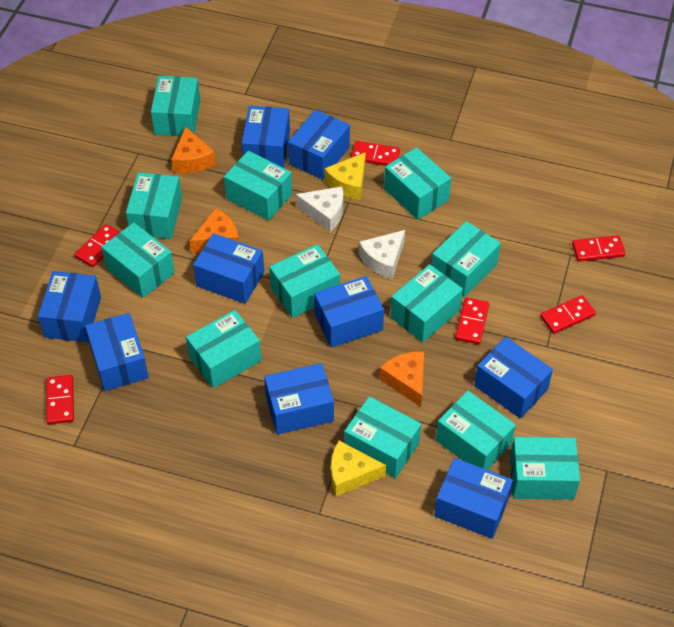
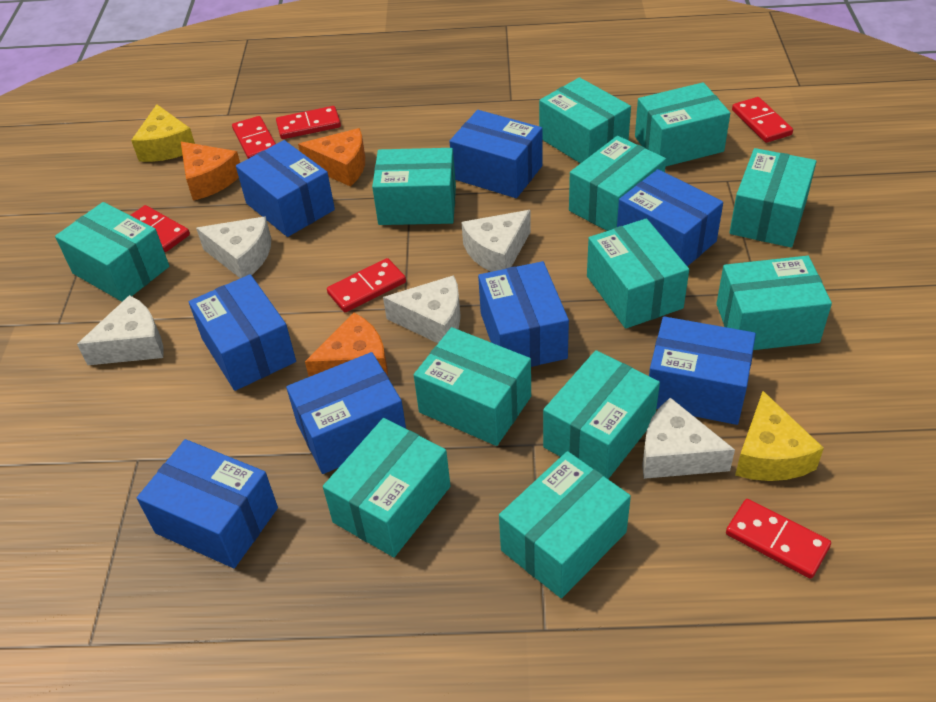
blue box: [38,271,101,342] [85,313,149,391] [193,233,264,304] [242,106,290,168] [264,363,334,435] [288,110,350,180] [314,276,384,348] [434,458,513,539] [474,337,553,419] = 9 -> [137,439,278,568] [189,274,296,391] [236,140,335,237] [286,352,406,474] [449,110,542,198] [478,261,569,367] [617,169,723,266] [649,316,756,425] = 8
white cheese: [296,187,343,232] [359,230,405,279] = 2 -> [77,295,164,365] [196,216,271,278] [383,275,461,343] [461,210,531,272] [642,398,735,479] = 5

